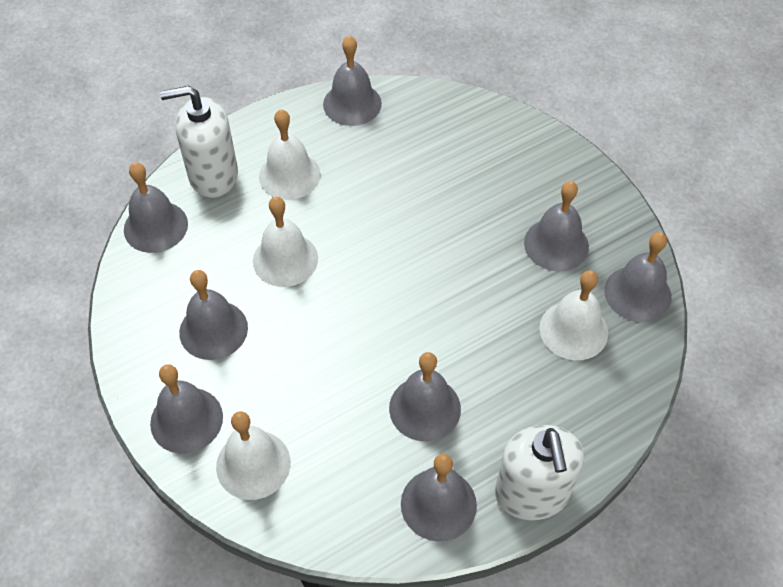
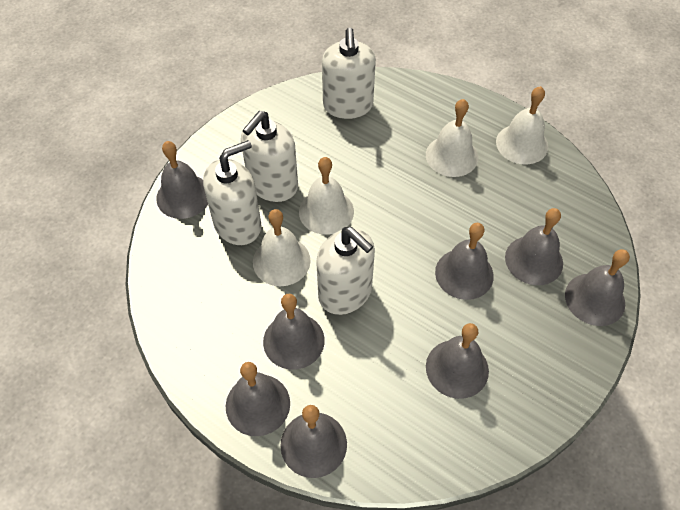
white soap dispenser: [160,86,238,198] [495,425,584,520] = 2 -> [203,140,261,245] [241,111,298,202] [316,227,375,315] [322,28,376,119] = 4

